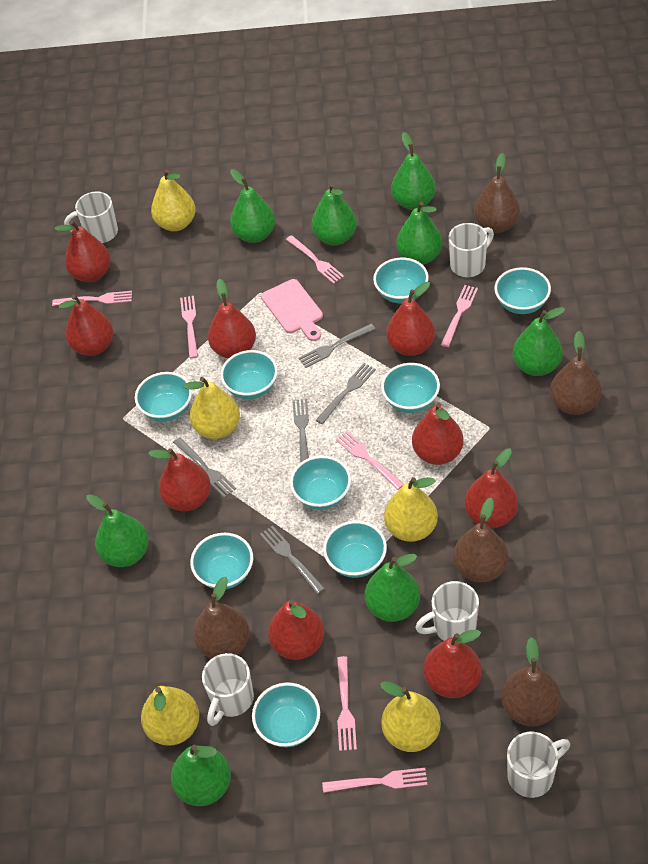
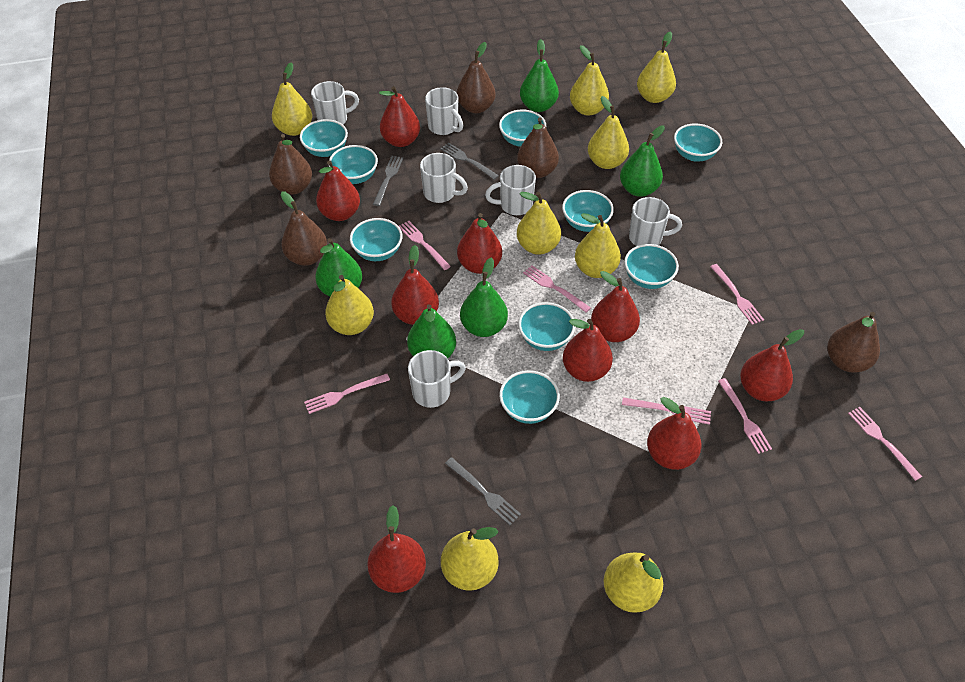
green pear: [86,494,149,567] [171,745,231,806] [230,169,275,243] [311,183,357,245] [365,554,420,622] [391,132,436,210] [397,202,443,265] [513,307,565,376] = 8 -> [315,238,362,297] [407,304,456,358] [460,257,508,337] [520,39,559,112] [620,125,665,197] = 5
grey fork: [173,437,236,498] [260,525,325,594] [292,399,309,463] [299,323,375,368] [316,363,376,424] = 5 -> [373,156,403,206] [440,142,499,180] [445,457,521,525] = 3
pink cutting board: [261,279,323,341] = 1 -> none = 0
white mug: [64,191,118,243] [202,653,254,726] [415,581,479,641] [448,223,494,277] [507,732,570,798] = 5 -> [311,81,359,124] [408,350,466,408] [420,153,468,203] [425,87,463,135] [485,165,536,215] [629,197,682,246] = 6
yellow pear: [141,686,199,746] [151,169,196,231] [184,377,240,439] [380,681,441,752] [384,477,438,542] = 5 -> [272,62,312,136] [325,275,374,335] [441,527,499,591] [517,192,561,255] [570,45,609,116] [575,213,621,278] [588,96,629,169] [603,552,663,613] [637,31,676,103] = 9

